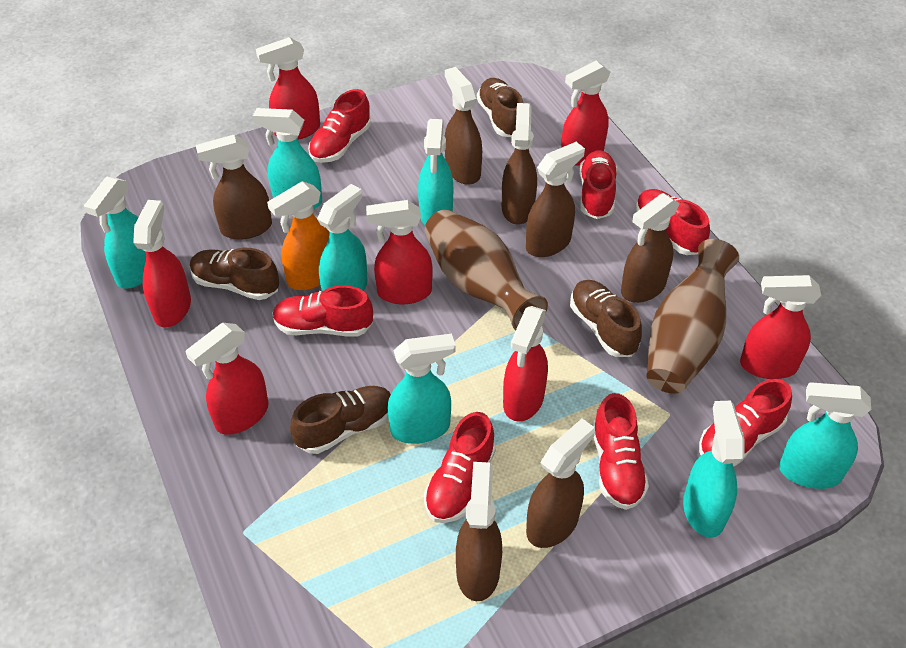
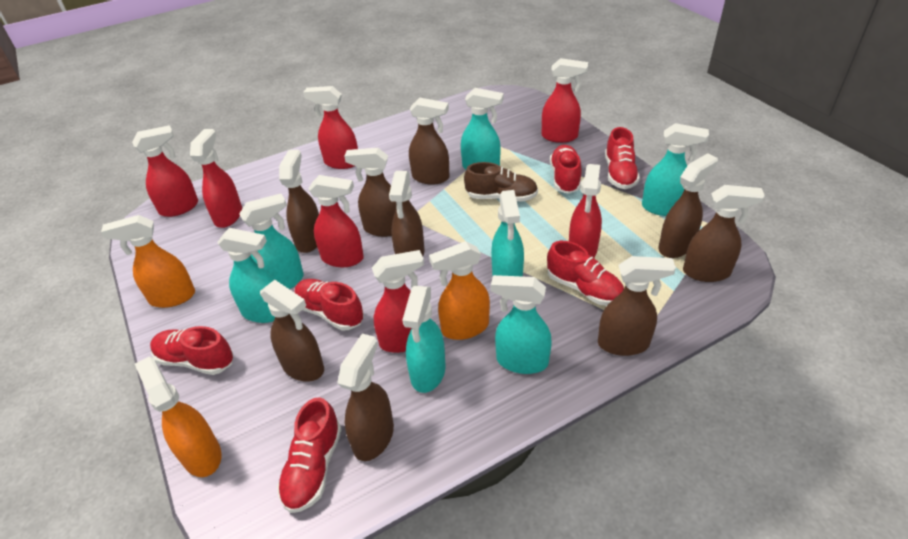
brown shoe: [190,248,279,300] [290,386,391,454] [477,78,523,137] [570,280,642,357] = 4 -> [464,162,538,201] = 1
brown spray bottle: [196,134,272,240] [445,67,482,185] [456,462,502,601] [502,103,537,225] [526,142,585,257] [526,419,595,548] [621,193,679,303] = 7 -> [260,280,324,382] [279,150,319,253] [337,334,394,461] [344,148,396,237] [389,171,425,256] [409,98,449,185] [598,256,676,356] [658,153,718,258] [683,185,765,282] = 9
brown vase: [425,210,548,330] [646,239,739,394] = 2 -> none = 0
orange spray bottle: [267,181,329,290] = 1 -> [101,215,195,308] [135,357,221,477] [429,241,490,340] = 3
red shoe: [272,285,373,337] [308,89,371,163] [424,412,496,523] [579,150,617,219] [592,393,649,510] [636,189,710,255] [699,379,792,466] = 7 -> [150,326,233,375] [277,397,342,513] [294,279,364,331] [547,241,624,306] [550,145,581,194] [605,127,640,189] = 6

